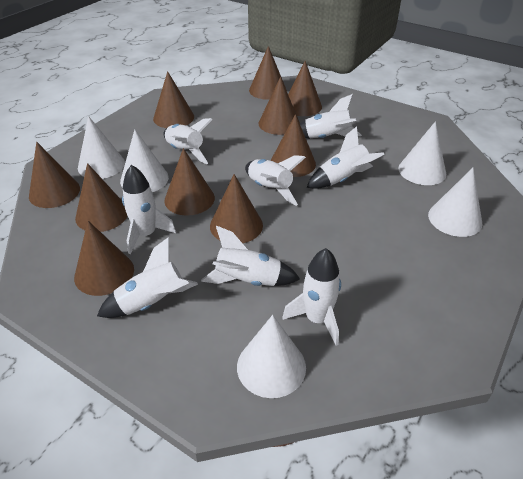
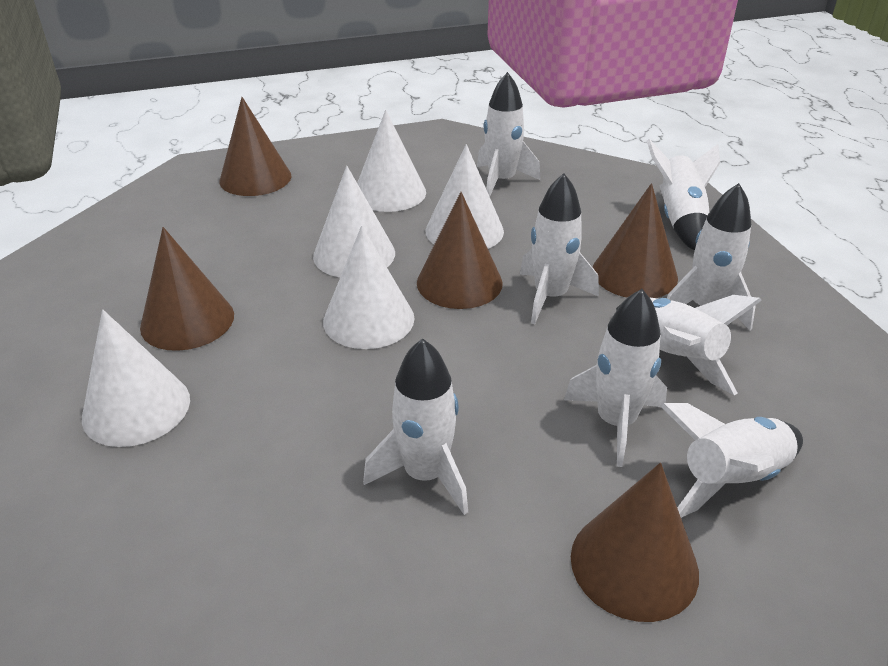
brown cone: [29,142,80,208] [74,221,134,296] [75,163,127,232] [153,71,194,128] [164,148,215,215] [210,174,263,243] [249,46,287,100] [259,77,300,135] [271,114,316,177] [288,61,322,116] = 10 -> [140,227,234,351] [220,97,292,196] [417,192,503,309] [571,463,699,622] [592,183,678,298] = 5

